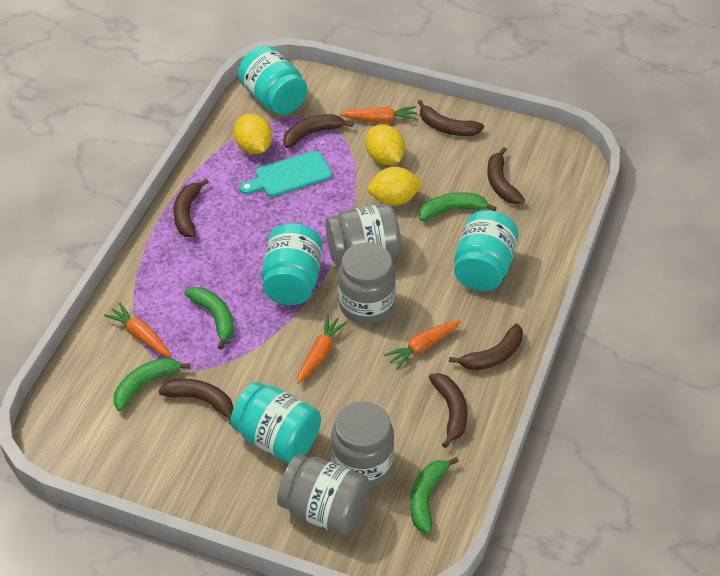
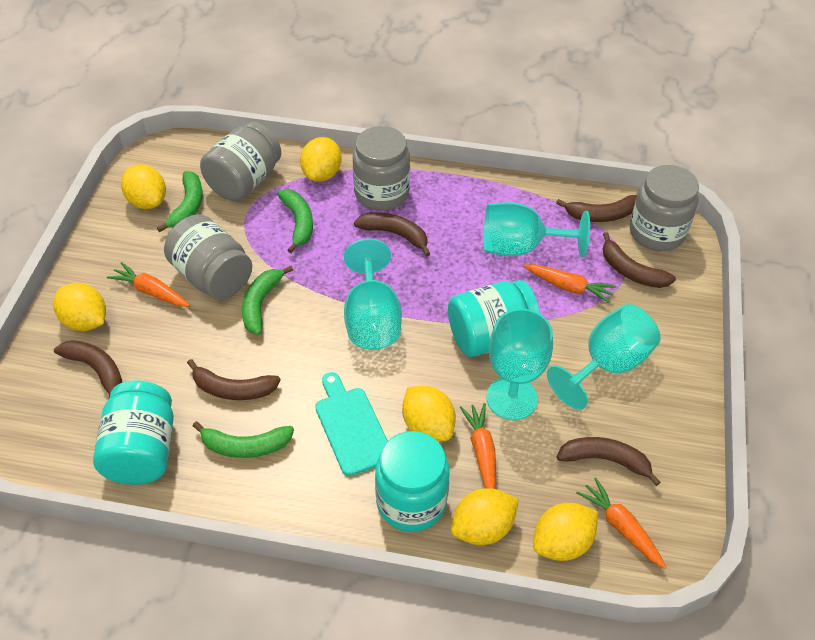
brown banana: [158,379,233,425] [173,179,209,237] [283,114,353,148] [418,100,484,136] [429,373,468,448] [449,324,523,370] [487,147,525,204] = 7 -> [54,340,122,398] [187,359,281,400] [354,213,431,256] [556,195,637,222] [557,437,661,486] [603,232,676,288] = 6
turquoise goblet: none = 0 -> [344,239,402,350] [483,202,590,257] [486,309,553,420] [547,304,660,410] = 4
turquoise jar: [231,382,321,463] [238,46,307,115] [262,223,322,305] [454,210,519,291] = 4 -> [93,381,174,485] [375,431,450,532] [448,280,540,357] = 3
yellow lemon: [234,114,272,154] [365,124,405,165] [367,167,423,206] = 3 -> [53,283,106,331] [121,164,166,209] [300,137,342,182] [402,386,456,441] [450,488,519,545] [533,503,598,561] = 6

